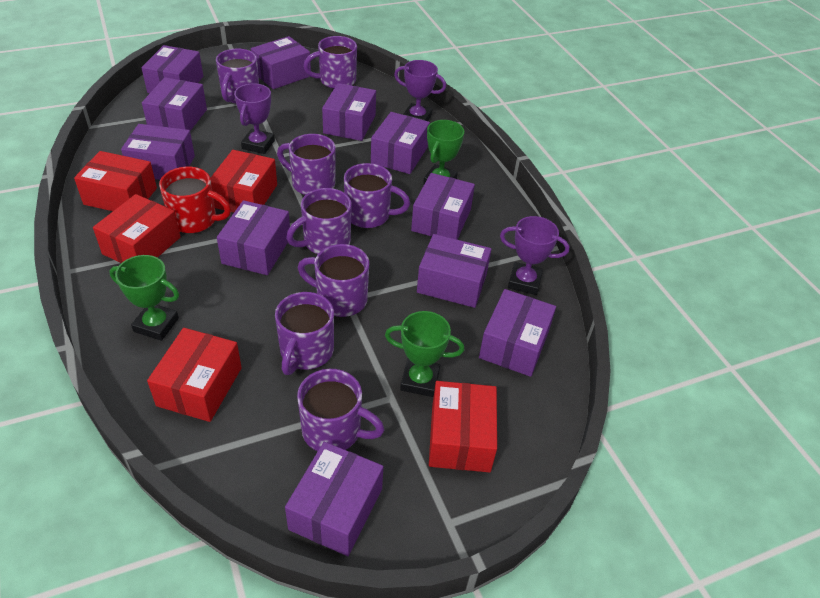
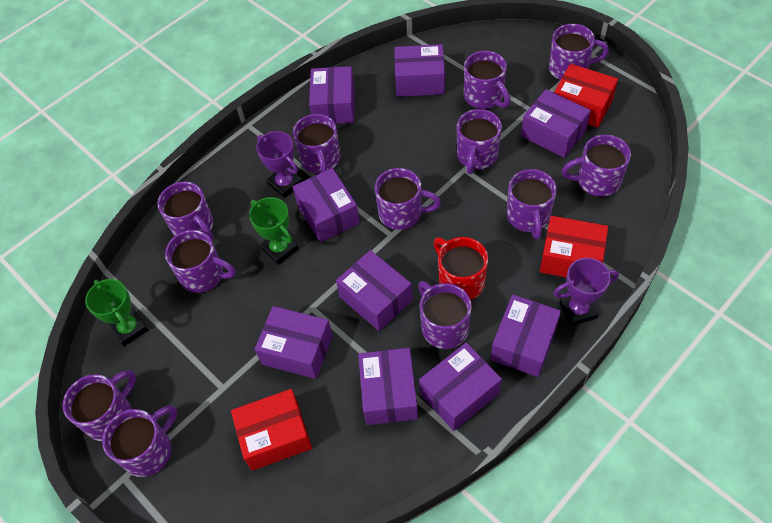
green trophy: [109,255,179,341] [385,311,464,397] [423,120,464,184] = 3 -> [85,279,148,346] [249,197,299,265] = 2
purple box: [121,124,195,180] [141,45,203,93] [142,77,207,131] [217,200,290,275] [251,36,311,89] [285,442,383,556] [322,83,376,141] [371,112,430,174] [411,173,475,240] [417,234,491,308] [479,289,556,377] = 11 -> [255,306,333,379] [293,168,360,242] [309,66,354,124] [336,250,413,331] [358,348,418,425] [394,44,445,97] [419,343,502,431] [490,294,561,377] [521,89,591,158] = 9
purple mug: [216,49,259,104] [275,292,334,375] [277,134,336,195] [286,188,352,254] [297,369,384,451] [298,244,369,317] [303,36,357,89] [344,163,410,228] = 8 -> [63,370,136,441] [102,406,177,477] [158,182,214,240] [165,230,236,293] [293,114,340,173] [375,168,441,230] [418,281,471,349] [457,109,502,174] [464,51,510,109] [506,169,557,239] [549,24,609,80] [562,135,631,197] = 12
purple trophy: [234,83,275,154] [394,60,446,121] [500,216,569,295] = 3 -> [256,131,303,198] [553,258,619,326] = 2
red box: [74,151,157,211] [93,194,181,263] [147,328,242,422] [210,150,277,213] [429,381,497,472] = 5 -> [231,389,312,471] [540,216,608,278] [554,64,618,128] = 3

